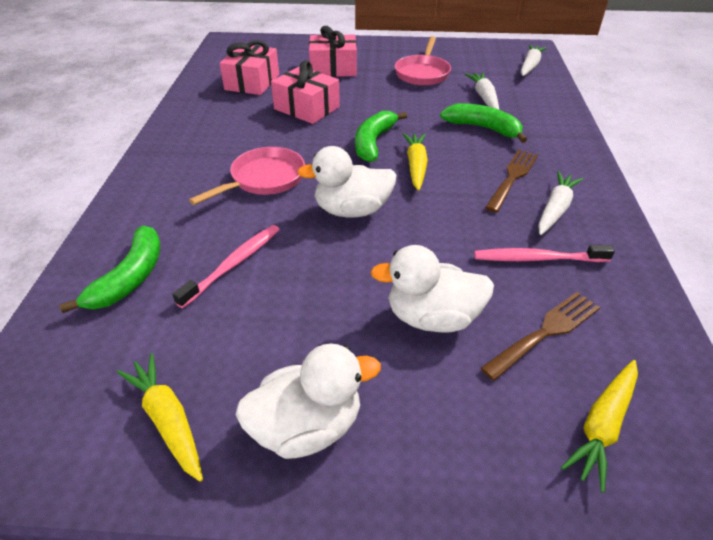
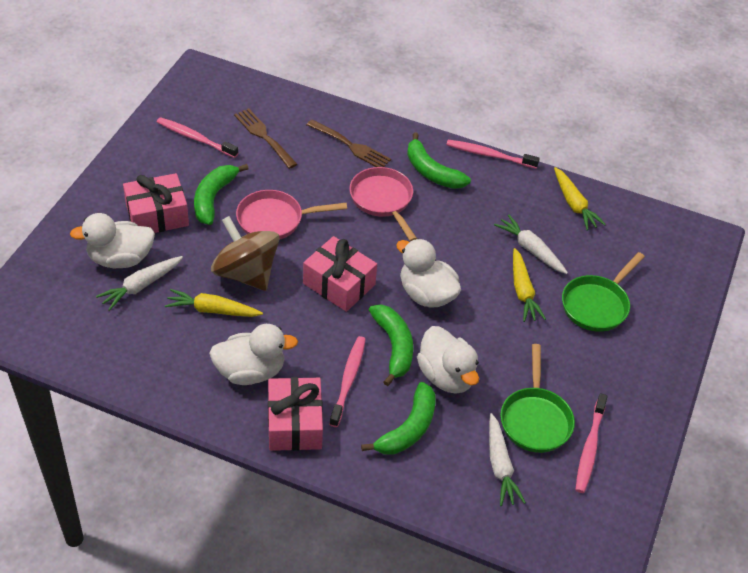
brown spinning top: none = 0 -> [211,216,279,291] = 1
green banana: [59,226,160,313] [355,111,407,162] [440,103,527,143] = 3 -> [194,164,249,225] [361,382,436,454] [369,304,413,386] [407,132,471,189] = 4
green pan: none = 0 -> [500,344,575,453] [562,252,645,332] = 2
pink toothbrush: [172,225,280,308] [474,245,615,262] = 2 -> [157,117,238,158] [329,336,366,427] [446,140,540,169] [575,393,608,493] = 4
white duck: [236,344,381,459] [297,146,396,217] [370,245,494,333] = 3 -> [70,213,155,268] [209,324,298,385] [396,239,461,307] [417,326,479,394] = 4

